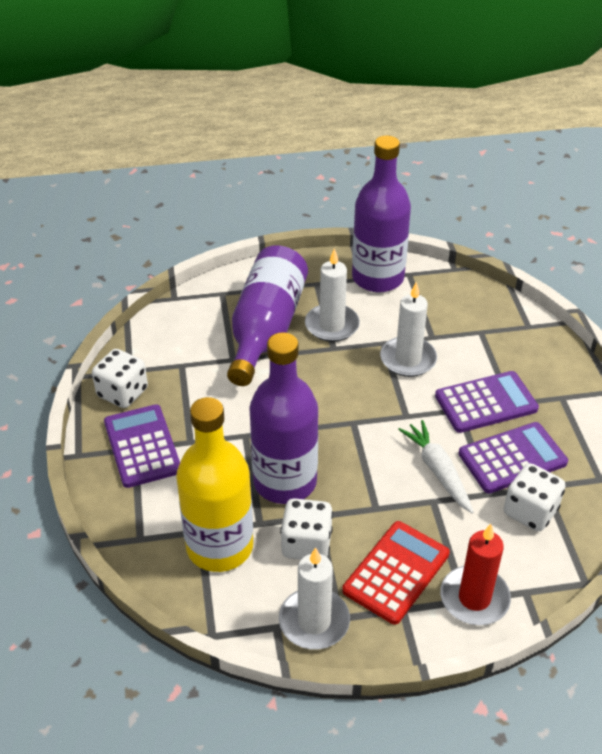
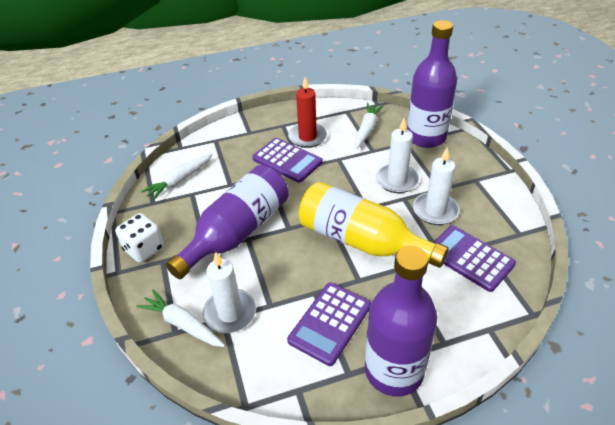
red calculator: [342,521,450,625] = 1 -> none = 0
white carrot: [398,420,474,513] = 1 -> [136,290,225,347] [141,153,213,201] [355,103,384,149] = 3
white dice: [92,349,148,408] [280,498,333,560] [504,463,565,531] = 3 -> [115,213,164,263] = 1

